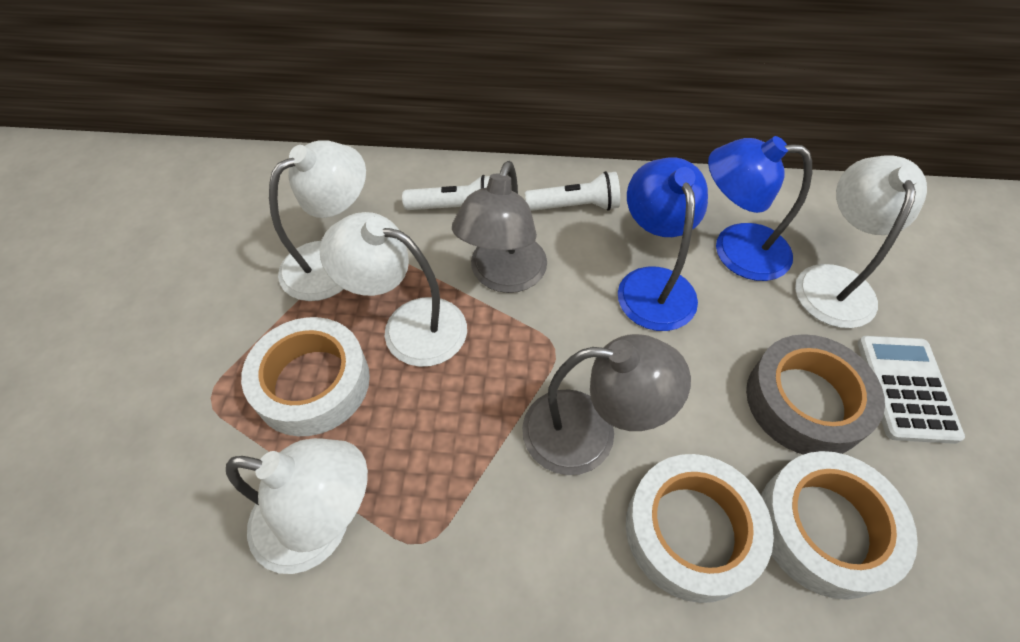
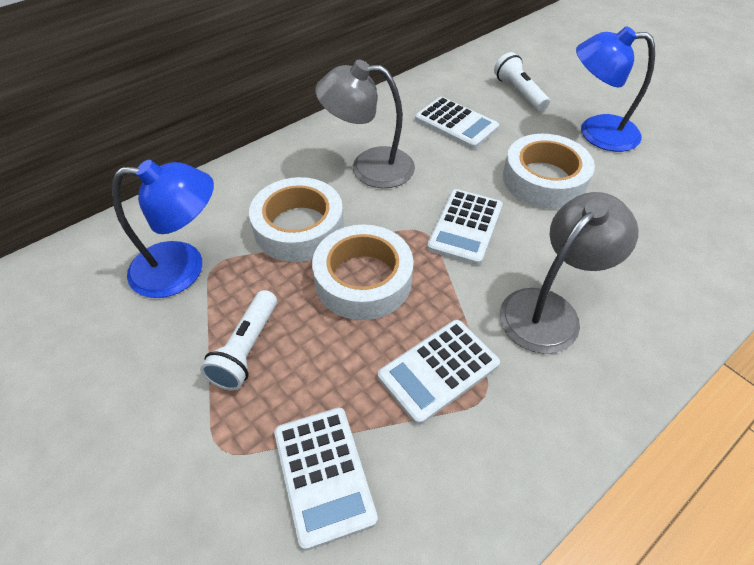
grey tape: [746,334,885,455] = 1 -> none = 0
white calculator: [858,336,965,444] = 1 -> [274,408,378,551] [378,320,500,425] [415,97,499,149] [427,189,503,265] = 4
white lamp: [226,438,368,574] [269,140,366,301] [319,212,467,367] [795,155,927,328] = 4 -> none = 0

